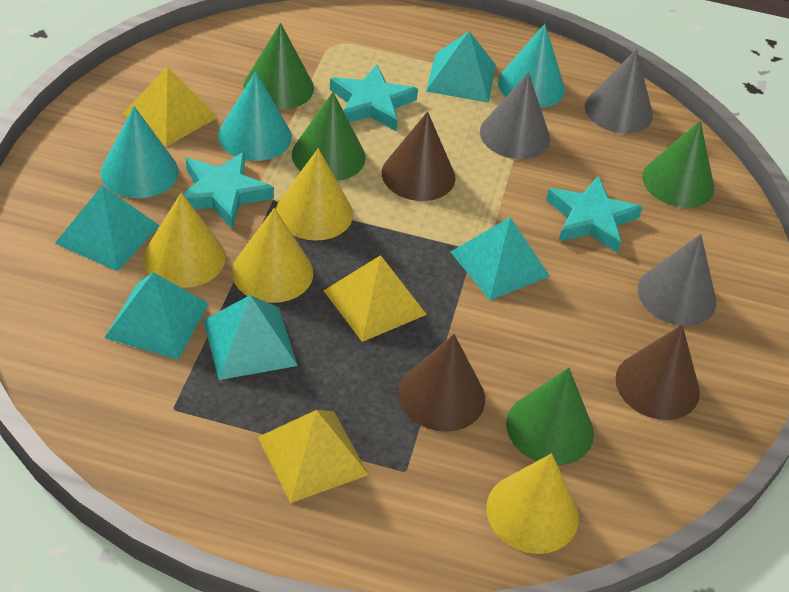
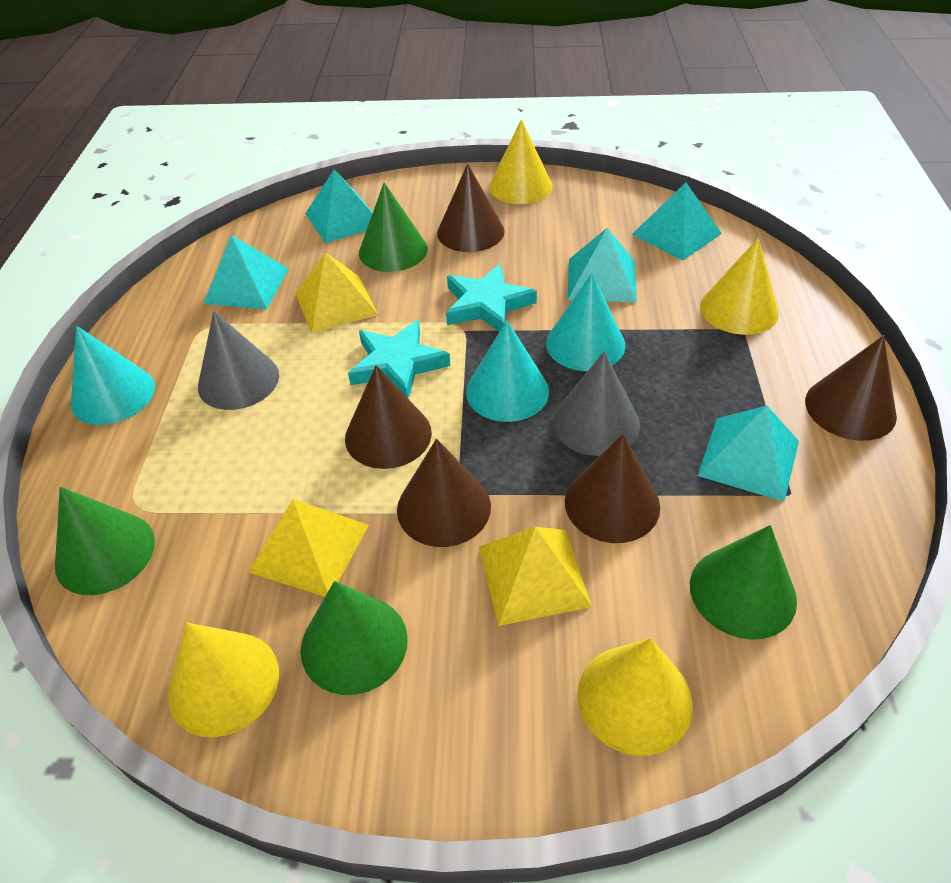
brown cone: [382,111,456,201] [399,334,485,432] [616,325,700,420] = 3 -> [345,365,432,469] [397,439,491,547] [437,164,505,252] [565,434,660,543] [805,336,897,441] = 5
grey cone: [480,72,550,159] [585,49,653,134] [638,234,716,326] = 3 -> [198,311,279,410] [553,352,640,456] = 2
turquoise star: [176,152,274,229] [330,64,418,131] [546,176,643,253] = 3 -> [348,320,450,398] [446,264,537,332] = 2

